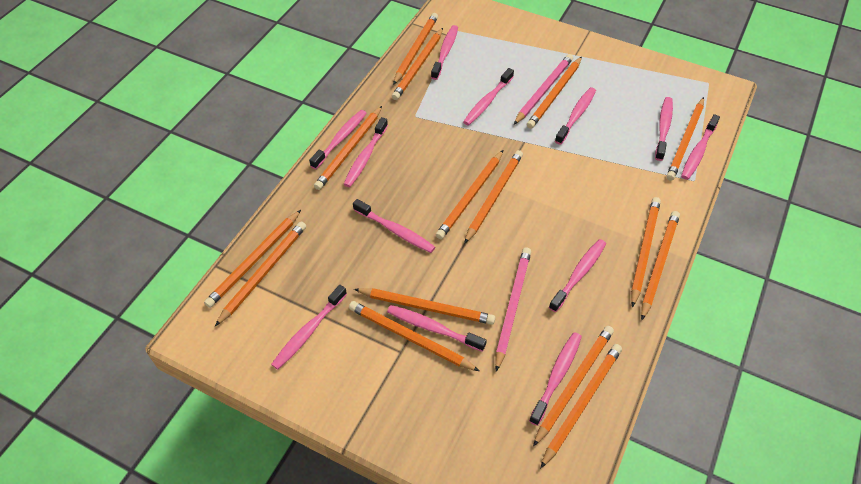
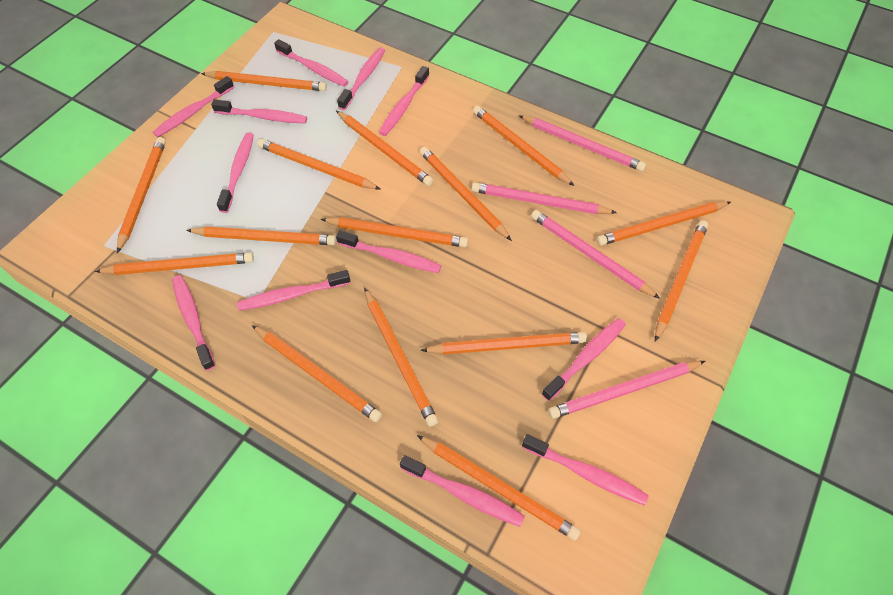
pink pencil: [495,247,531,372] [514,54,573,125] = 2 -> [471,182,617,214] [519,115,646,171] [531,210,660,299] [548,361,705,419] = 4

